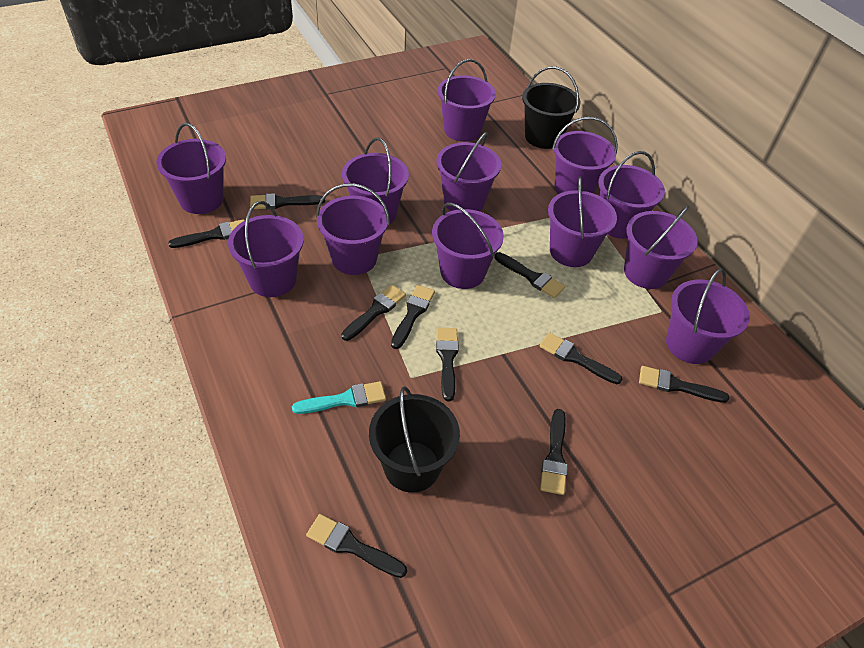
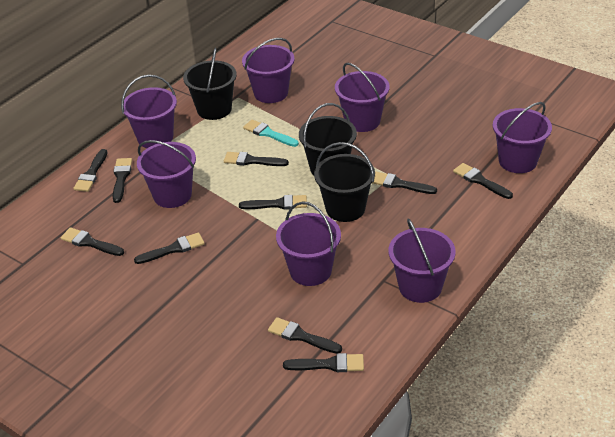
black bucket: [369,386,460,493] [522,66,581,149] = 2 -> [183,48,237,120] [299,103,357,176] [314,142,375,222] = 3
purple bucket: [156,123,226,214] [228,201,304,297] [316,183,390,275] [342,137,409,224] [432,203,504,289] [436,132,501,211] [438,59,496,142] [548,177,617,267] [552,116,618,194] [598,151,665,239] [624,206,698,289] [666,269,750,364] = 12 -> [121,75,177,148] [137,140,196,208] [242,38,294,103] [276,201,341,286] [335,63,390,132] [389,218,456,303] [493,102,552,173] = 7

